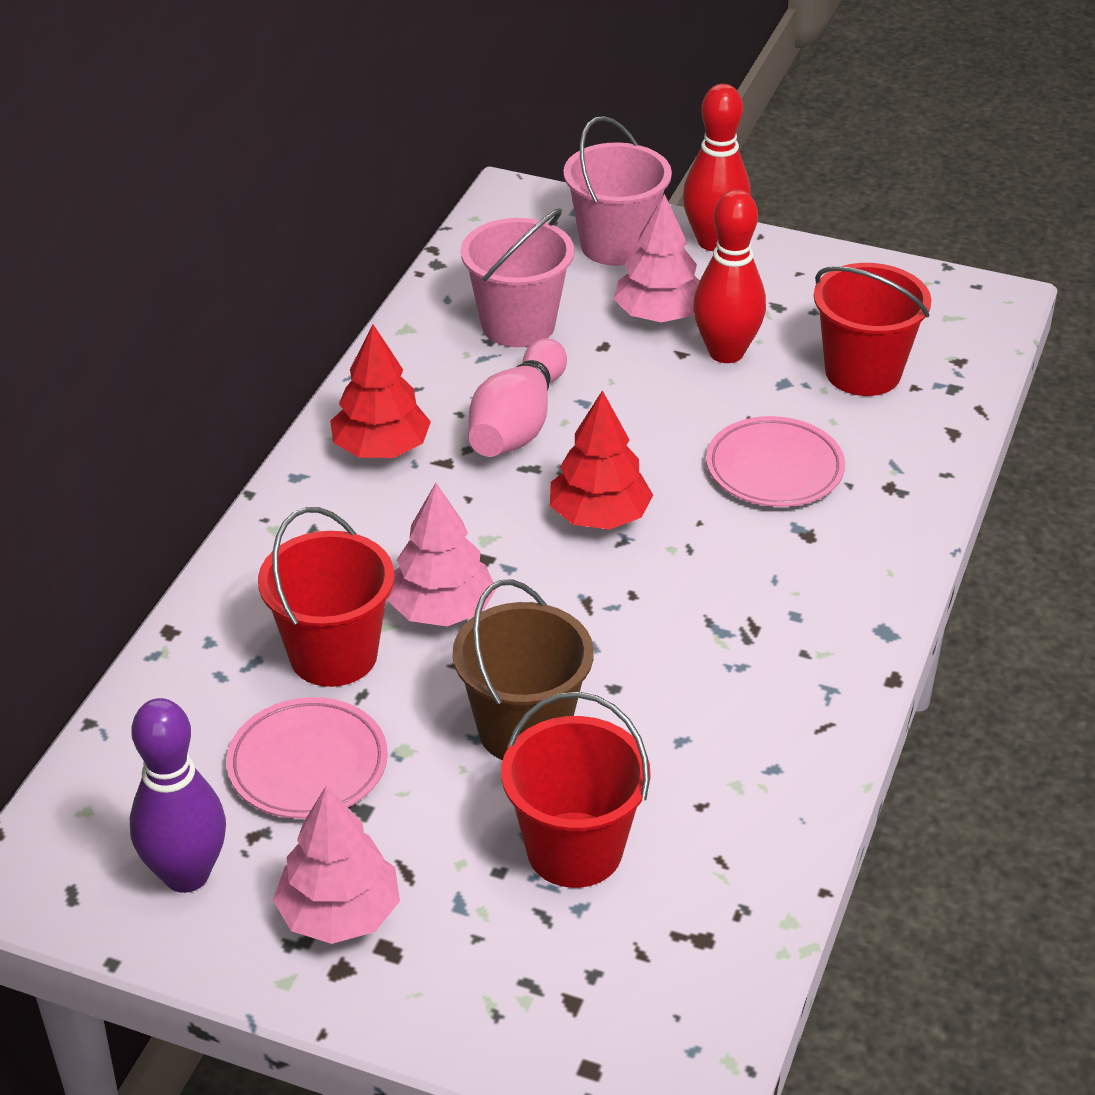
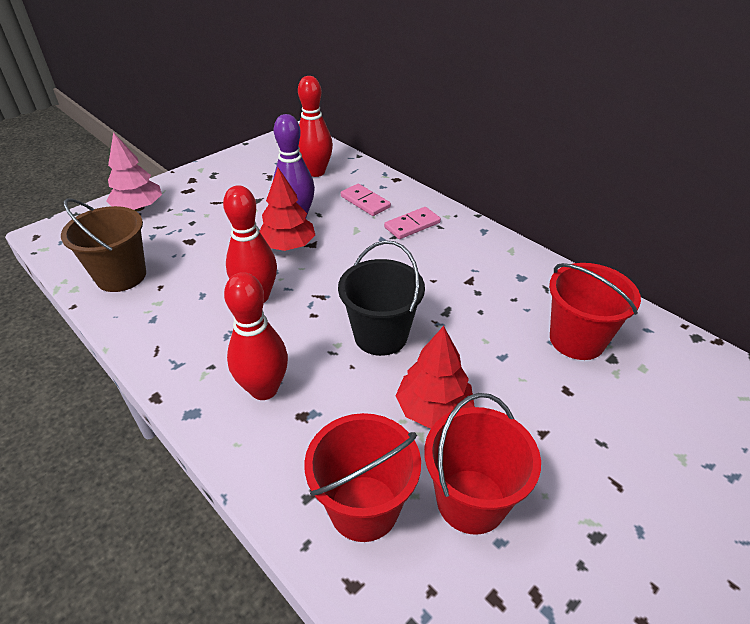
black bucket: none = 0 -> [338,240,425,356] = 1
pink bowling pin: [469,339,567,457] = 1 -> none = 0
pink bucket: [461,208,574,347] [563,116,672,266] = 2 -> none = 0
pink domino: none = 0 -> [341,184,391,216] [384,207,441,239] = 2
pink plate: [226,697,388,819] [706,416,845,507] = 2 -> none = 0
pink tree: [273,786,400,944] [387,483,496,626] [613,194,700,323] = 3 -> [106,132,162,211] = 1
red bowling pin: [683,84,751,251] [693,189,766,363] = 2 -> [223,185,277,302] [224,272,288,400] [298,76,333,177] = 3

